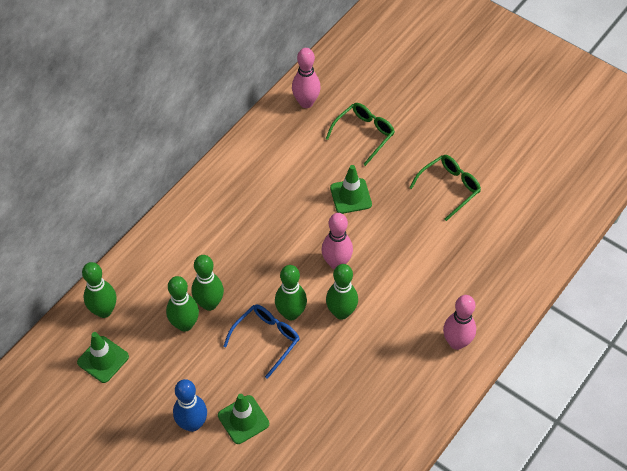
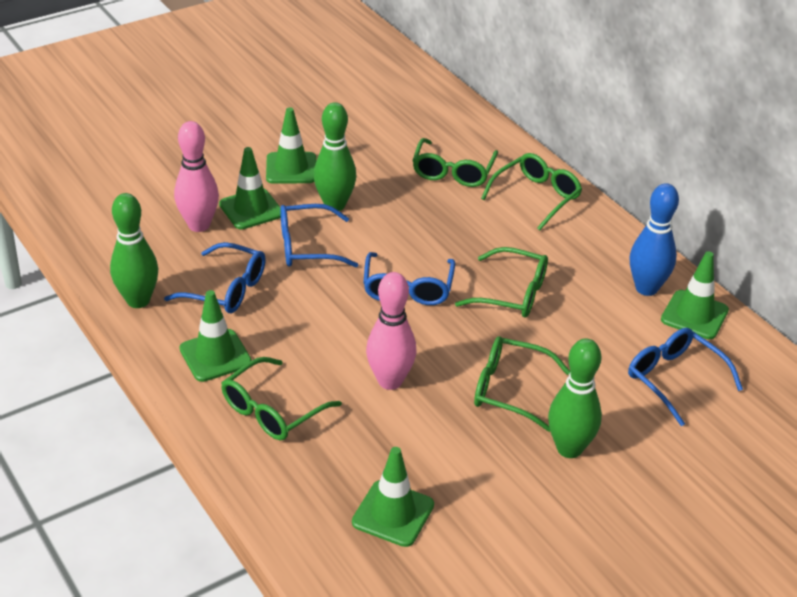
blue glasses: [223,305,299,379] = 1 -> [164,242,266,313] [280,204,358,267] [363,252,455,305] [628,328,743,426] = 4
green bowling pin: [82,262,116,318] [166,276,199,332] [192,255,224,311] [275,265,307,321] [326,264,358,320] = 5 -> [110,193,159,308] [313,102,357,211] [548,339,602,458] = 3
green glasses: [326,103,395,166] [409,155,481,221] = 2 -> [222,357,342,440] [412,138,498,187] [455,247,548,317] [474,336,570,432] [481,153,582,230] = 5
green traffic cone: [77,332,129,383] [218,394,269,444] [330,165,372,214] = 3 -> [179,290,252,382] [219,147,281,229] [266,107,316,184] [352,447,434,547] [661,251,729,339] = 5
pink bowling pin: [292,48,321,108] [322,213,353,269] [443,295,476,350] = 3 -> [174,121,219,232] [366,272,417,390] = 2

